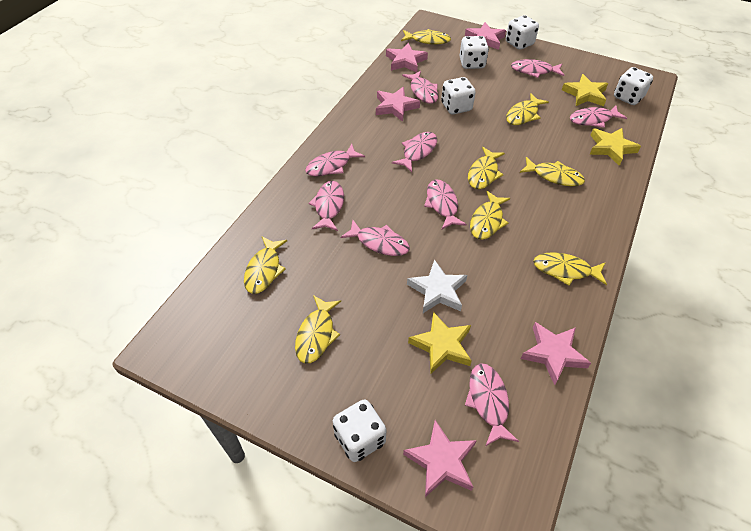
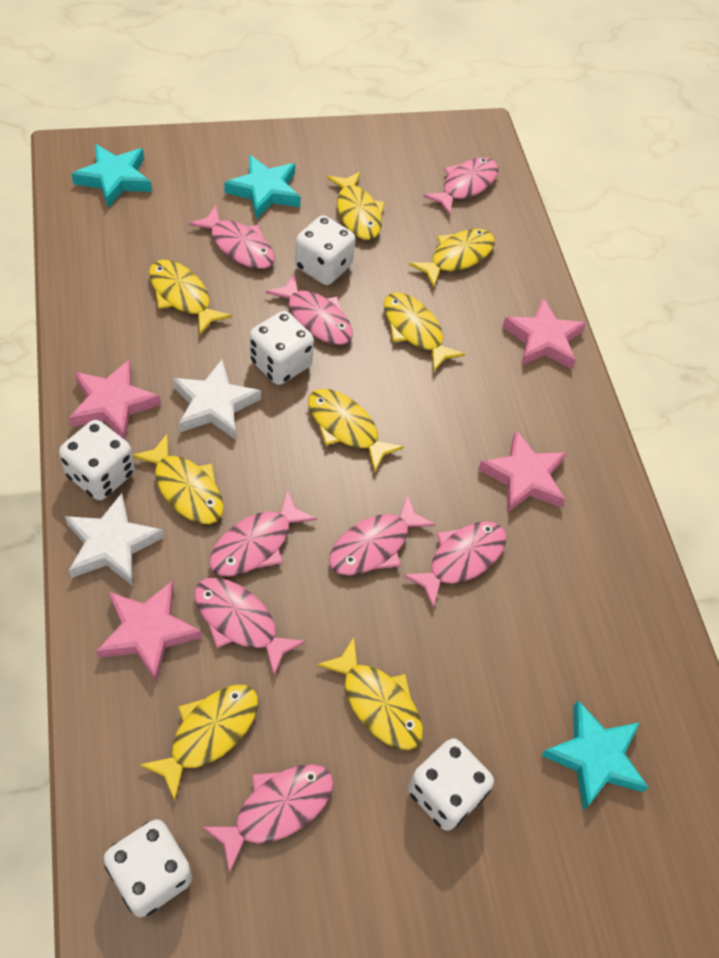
pink fish: [305,144,365,176] [308,181,344,231] [341,220,410,256] [392,132,437,172] [402,71,439,104] [424,180,467,229] [465,363,519,446] [511,59,564,78] [570,105,627,128] = 9 -> [188,205,275,269] [194,577,306,676] [202,764,334,874] [209,490,317,577] [266,273,353,345] [329,494,435,575] [403,521,506,608] [423,157,498,215] = 8
pink star: [376,87,420,122] [386,43,428,73] [403,420,477,497] [465,22,506,50] [521,322,591,385] = 5 -> [69,360,161,440] [96,581,202,682] [478,430,567,513] [502,298,586,369] = 4
turquoise star: none = 0 -> [72,144,152,208] [224,155,301,219] [541,700,649,810] = 3
white star: [407,259,467,313] = 1 -> [65,493,164,586] [172,360,261,440] = 2
yellow star: [408,312,472,374] [562,74,608,106] [590,128,641,166] = 3 -> none = 0

